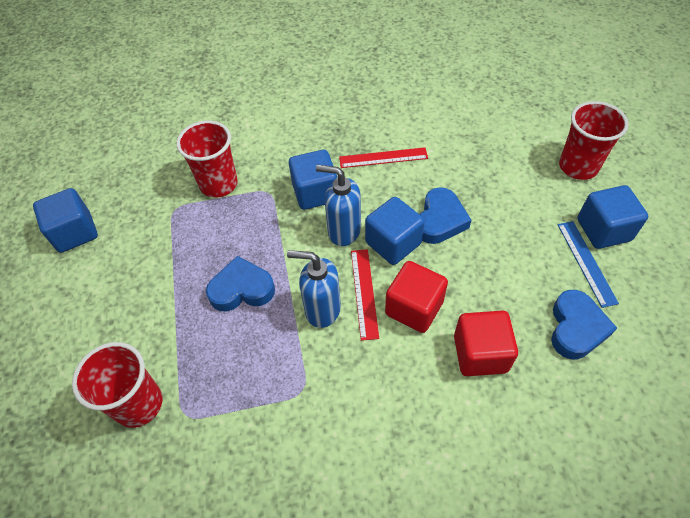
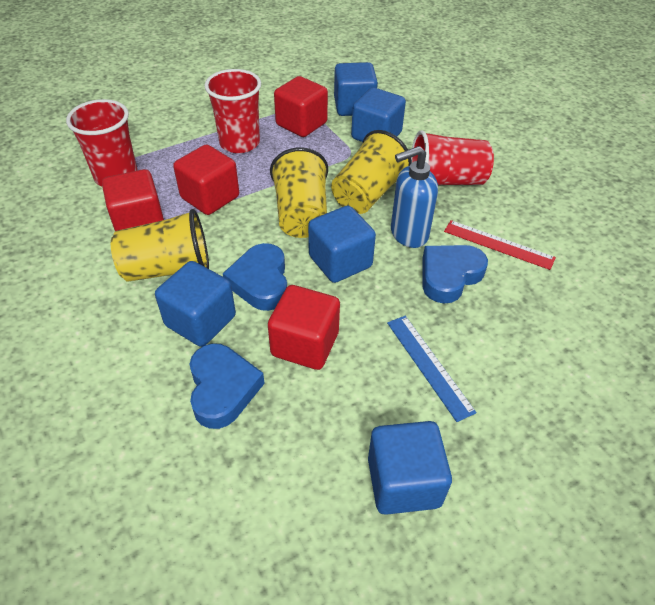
blue cube: [33,188,98,253] [289,150,337,210] [365,197,425,265] [577,185,648,249] = 4 -> [155,261,236,347] [308,206,376,283] [334,62,378,116] [351,87,406,142] [368,421,452,515] = 5
blue soap dispenser: [287,250,341,328] [316,165,361,246] = 2 -> [391,146,438,248] = 1
red cube: [385,261,448,333] [454,310,518,376] = 2 -> [102,169,164,231] [173,144,239,215] [268,285,340,370] [274,76,328,137] = 4
red ruler: [339,147,428,168] [351,249,379,341] = 2 -> [444,220,556,270] = 1
yellow cup: none = 0 -> [111,209,209,282] [270,147,328,238] [331,130,412,214] = 3

